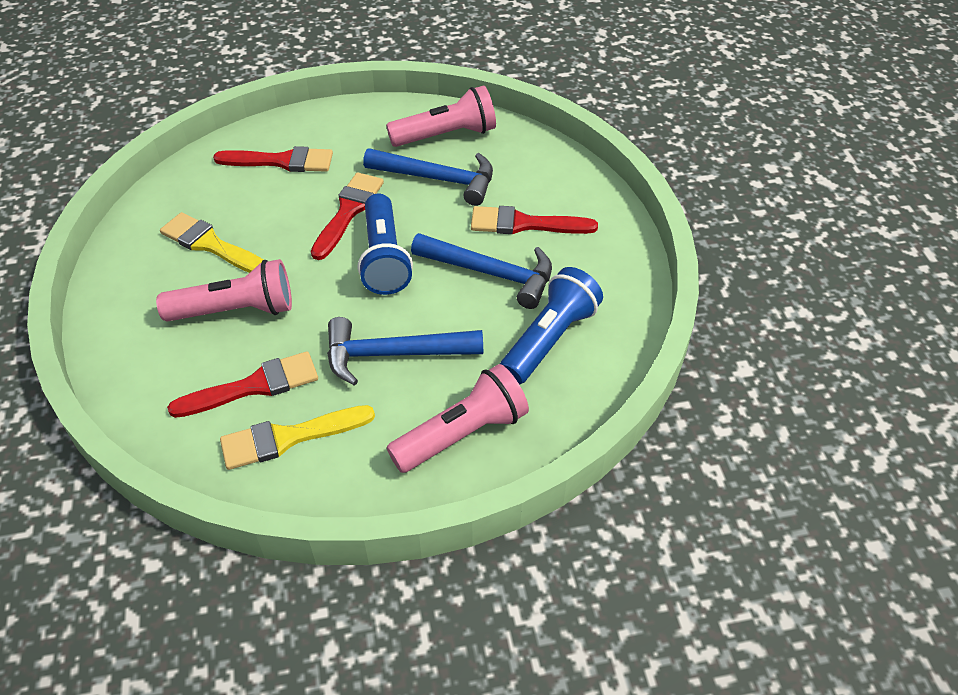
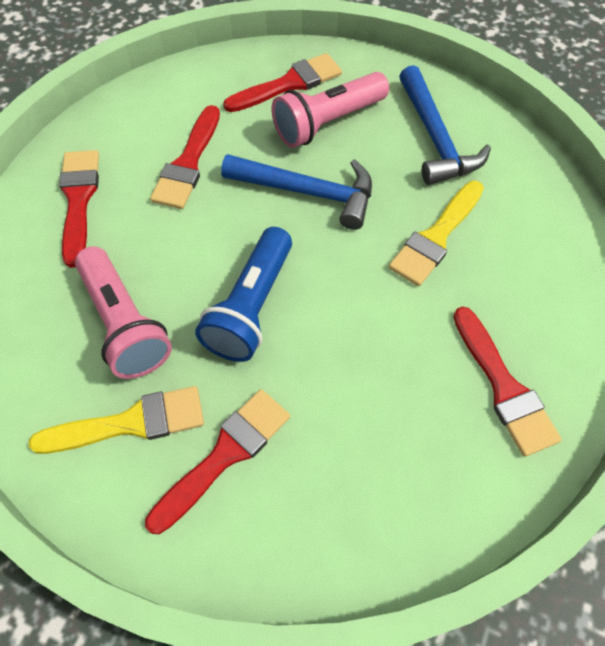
blue flashlight: [358,194,413,295] [500,267,603,385] = 2 -> [195,227,292,362] = 1
blue hammer: [327,317,483,386] [363,148,493,206] [411,233,552,309] = 3 -> [221,154,372,230] [399,65,491,185] = 2
pink flashlight: [156,259,292,322] [386,86,496,147] [387,364,529,473] = 3 -> [75,246,172,379] [272,72,389,148] = 2
red brush: [167,351,318,418] [213,146,333,172] [311,172,384,260] [471,206,598,234] = 4 -> [59,150,99,268] [145,389,290,534] [150,105,220,209] [223,53,342,112] [453,307,562,457] = 5

